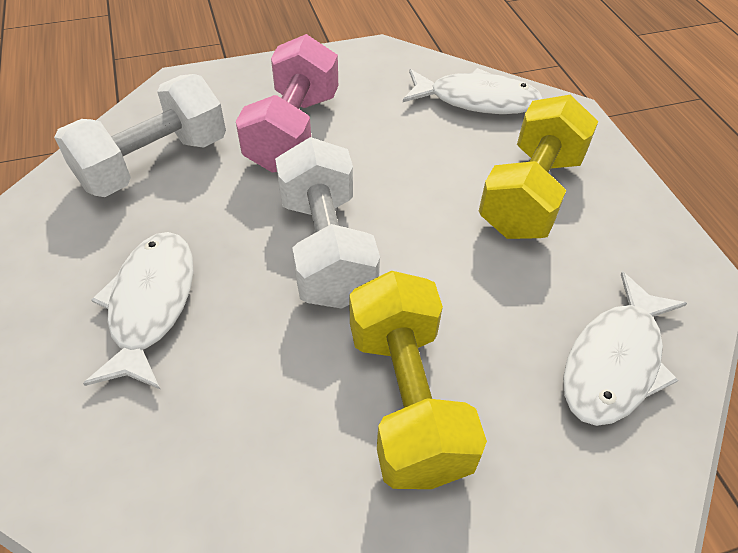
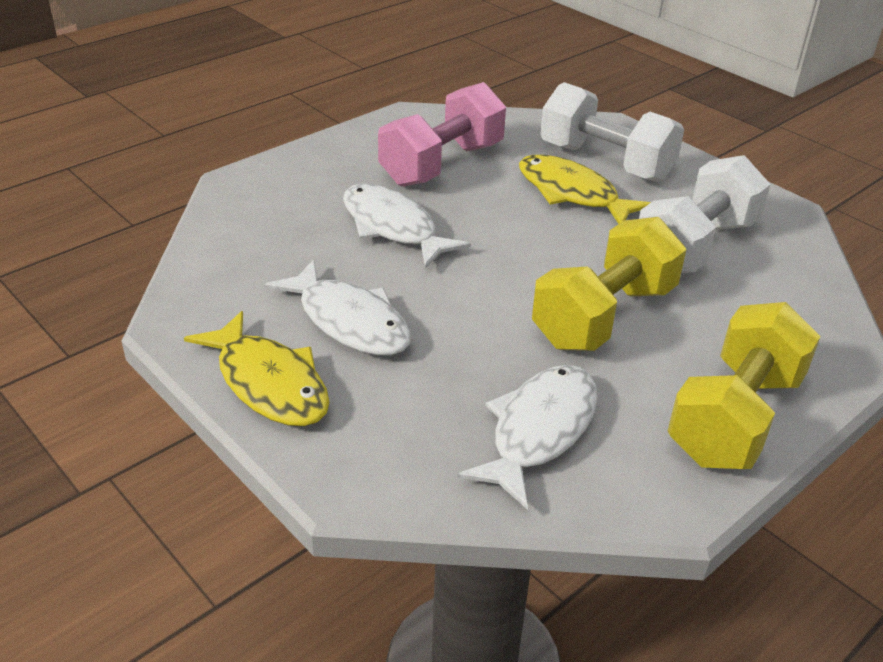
yellow fish: none = 0 -> [184,311,330,426] [519,155,651,224] = 2

